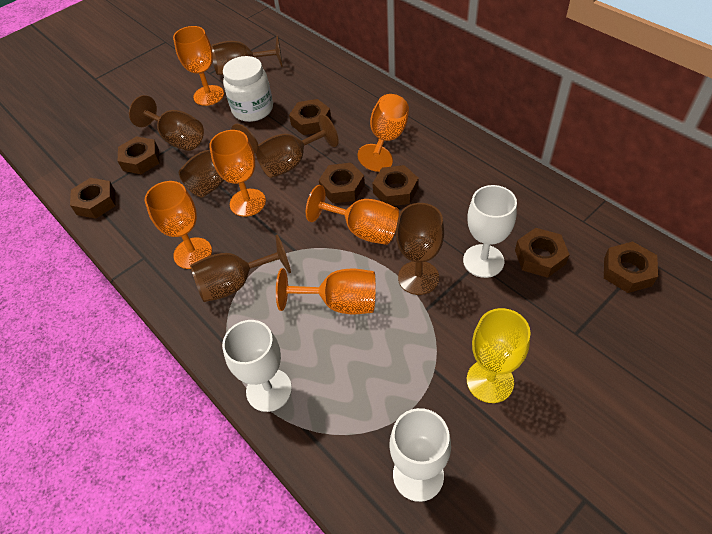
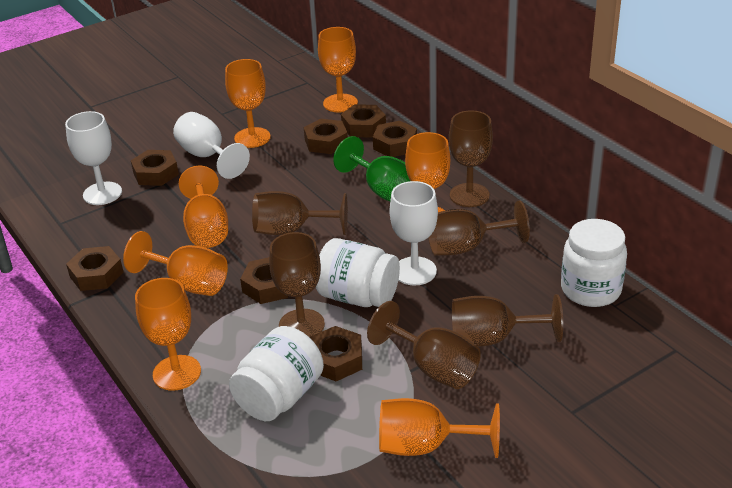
green goblet: none = 0 -> [333,136,410,202] = 1
orange goblet: [145,181,212,269] [173,26,224,106] [209,130,266,217] [276,268,376,314] [306,185,399,245] [357,94,409,172] = 6 -> [123,231,228,296] [135,278,201,391] [179,166,228,248] [225,59,271,148] [318,27,358,113] [379,398,500,458] [405,132,450,212] = 7
white jar: [223,56,273,122] = 1 -> [229,326,324,421] [316,238,400,307] [561,219,627,307] = 3
yellow goblet: [467,308,531,403] = 1 -> none = 0

